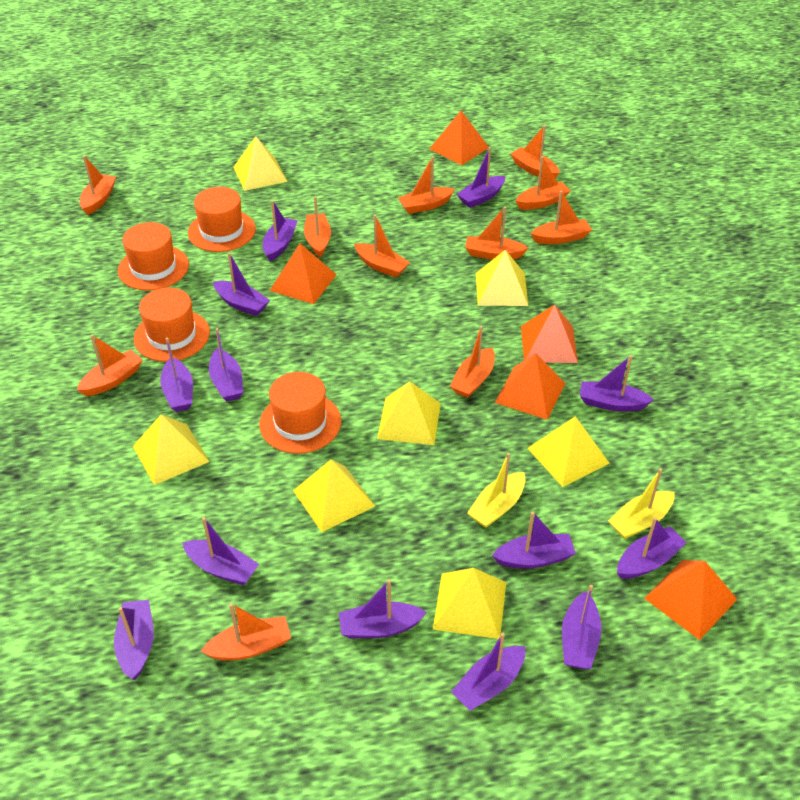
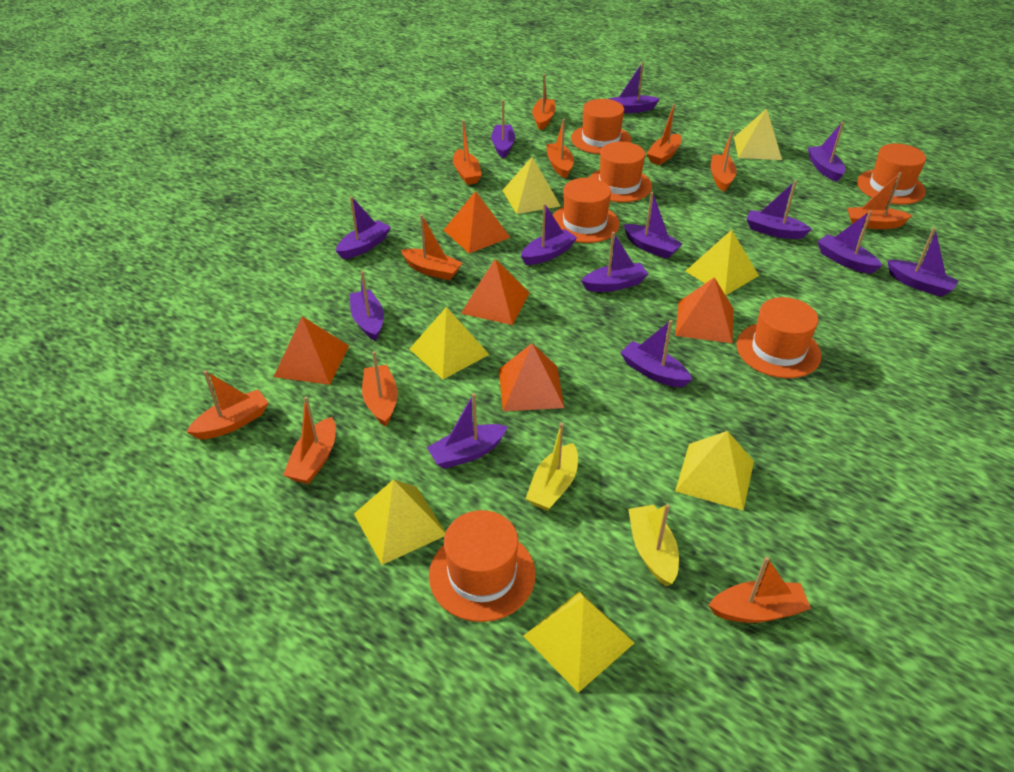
orange hat: [118,222,189,291] [134,287,210,362] [188,187,256,252] [259,372,341,454] = 4 -> [429,510,536,622] [553,178,620,243] [571,99,631,154] [589,142,652,202] [736,297,821,378] [857,144,926,205] = 6

